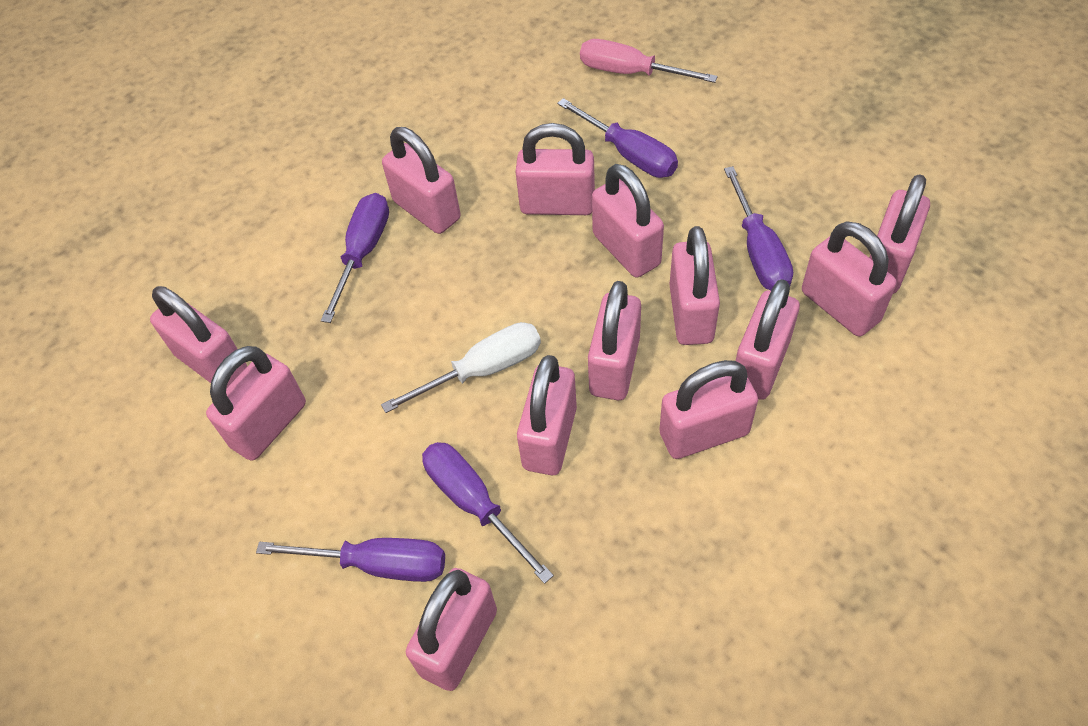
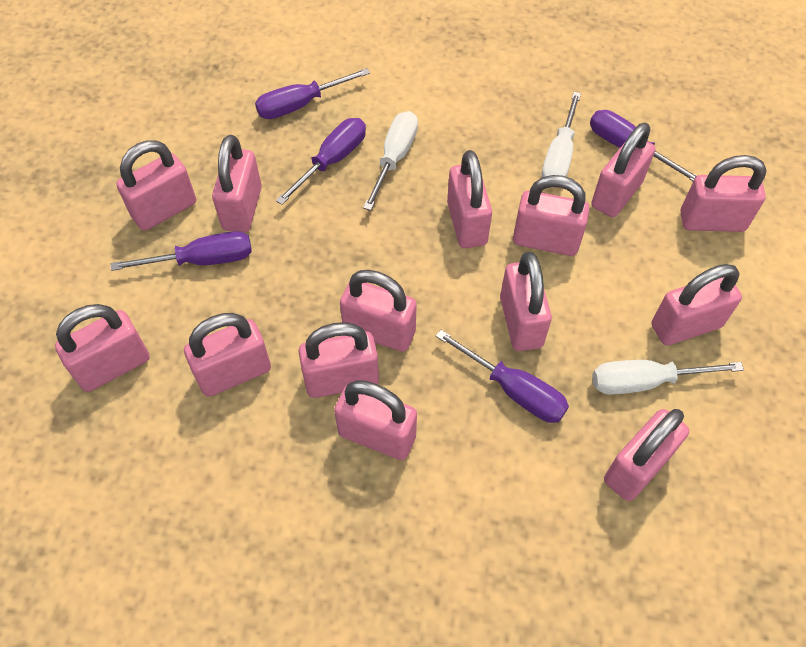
pink padlock: [150,286,247,387] [206,346,306,461] [382,127,461,234] [406,568,497,691] [516,123,595,215] [517,355,577,475] [588,281,641,400] [592,164,664,278] [659,360,758,459] [669,226,720,345] [736,279,800,400] [802,221,897,336] [869,174,930,294] = 13 -> [55,304,150,392] [116,141,196,231] [184,313,271,397] [212,135,262,232] [299,322,379,398] [334,380,417,460] [340,270,417,352] [447,150,492,248] [500,252,552,351] [513,175,590,256] [591,122,655,217] [604,409,689,501] [652,264,742,346] [681,155,766,232] = 14
pink screwdriver: [580,39,718,83] = 1 -> none = 0
white screwdriver: [381,322,541,413] = 1 -> [363,111,418,211] [541,92,581,188] [592,360,744,395] = 3

